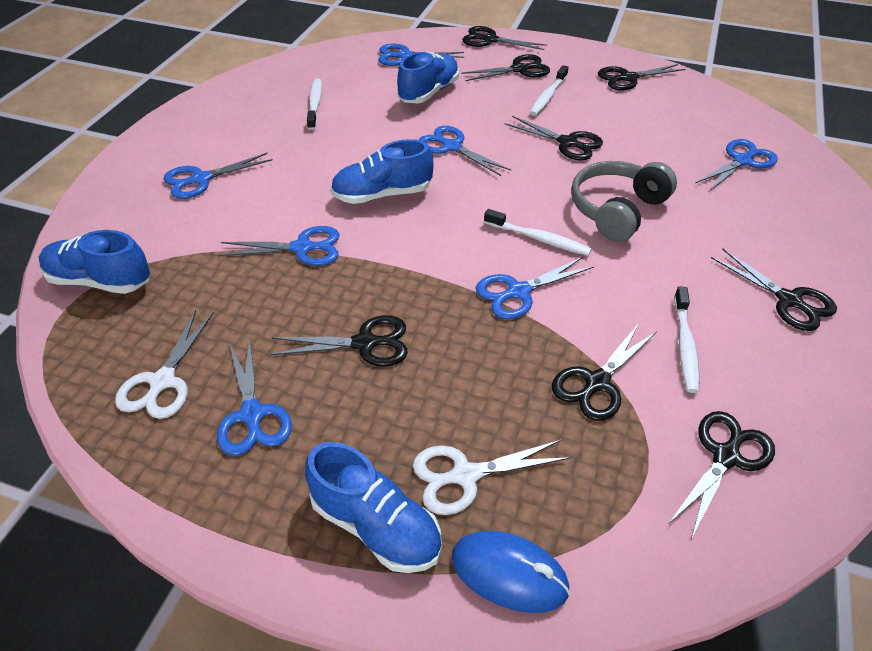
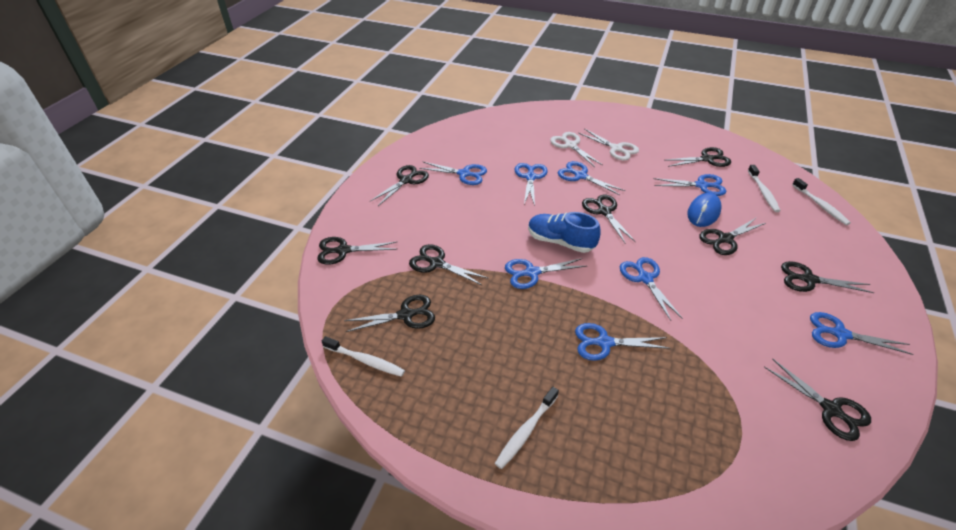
black scissors: [270,315,408,366] [461,54,550,81] [462,26,547,50] [505,116,603,161] [552,323,656,421] [598,64,686,91] [669,411,775,539] [711,249,837,331] = 8 -> [317,237,398,265] [344,295,435,332] [370,165,429,206] [409,244,489,286] [582,194,636,244] [666,147,731,167] [699,217,766,255] [764,358,871,441] [781,261,874,293] = 9
blue scissors: [163,153,273,199] [217,337,292,456] [218,226,340,266] [378,44,465,66] [419,126,511,176] [476,257,594,319] [695,139,778,191] = 7 -> [419,162,487,185] [505,258,586,289] [514,163,548,206] [558,161,625,195] [575,323,670,361] [620,257,683,321] [653,174,726,196] [810,312,914,355] = 8
blue shoe: [39,230,150,294] [305,442,442,573] [330,139,433,204] [397,52,459,103] = 4 -> [528,212,601,253] = 1
grey headphones: [571,161,677,242] = 1 -> none = 0

